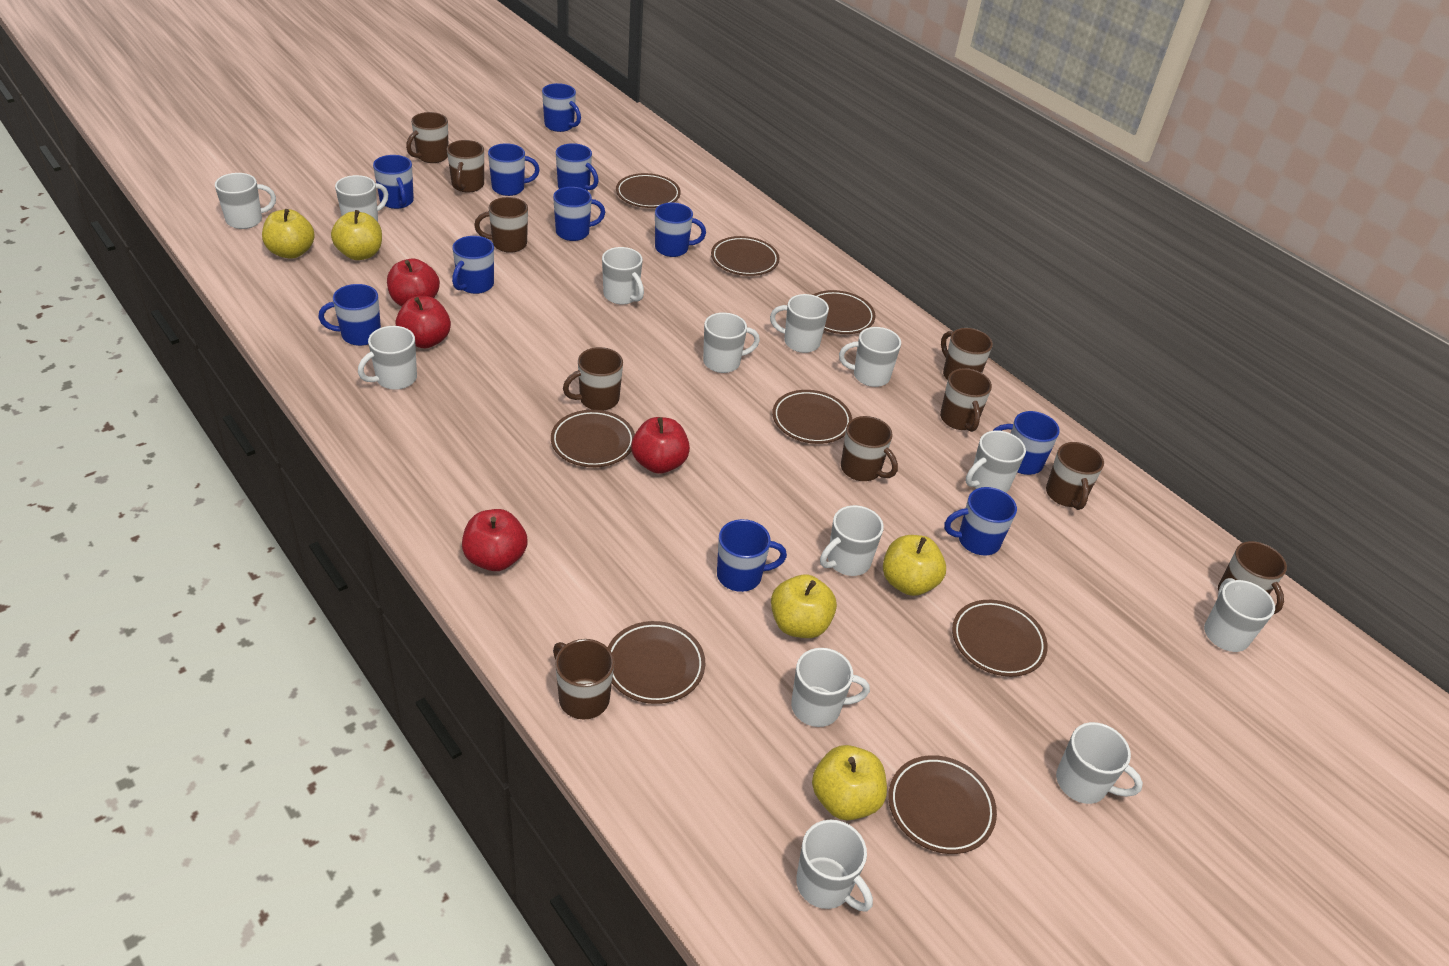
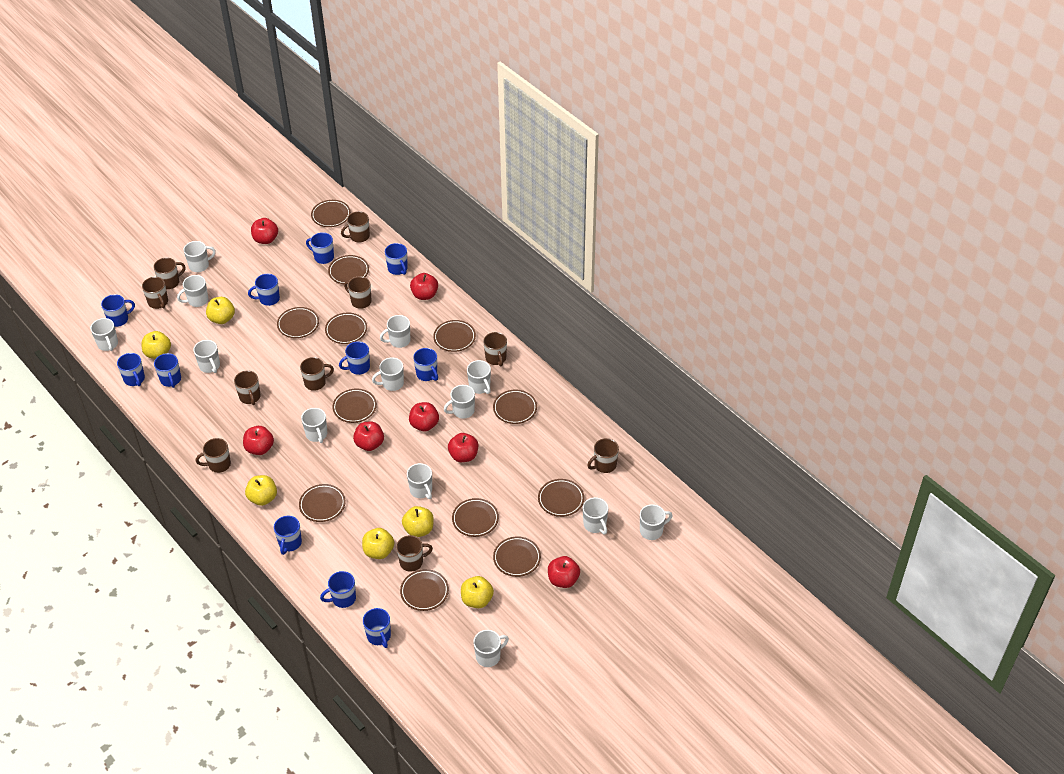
brown plate: [551,410,635,467] [608,621,705,704] [616,173,681,208] [711,236,780,276] [772,390,852,444] [813,290,875,334] [888,755,997,854] [952,600,1048,677] = 8 -> [277,307,319,338] [299,484,345,522] [311,200,351,227] [325,313,367,344] [328,255,369,285] [332,388,377,423] [400,569,449,611] [433,320,476,352] [452,498,499,537] [493,390,537,424] [493,536,541,577] [538,479,584,517] = 12
red apple: [387,258,440,306] [395,296,451,348] [462,509,528,571] [631,417,690,474] = 4 -> [243,426,274,455] [251,218,278,244] [353,422,384,451] [409,402,439,431] [410,273,438,300] [448,433,478,462] [548,556,580,588] = 7
yellow apple: [262,209,315,259] [331,210,382,260] [771,574,837,638] [812,745,887,820] [883,535,946,596] = 5 -> [141,331,171,359] [206,297,235,324] [245,475,277,506] [362,528,394,559] [402,506,434,537] [461,576,494,608] = 6

